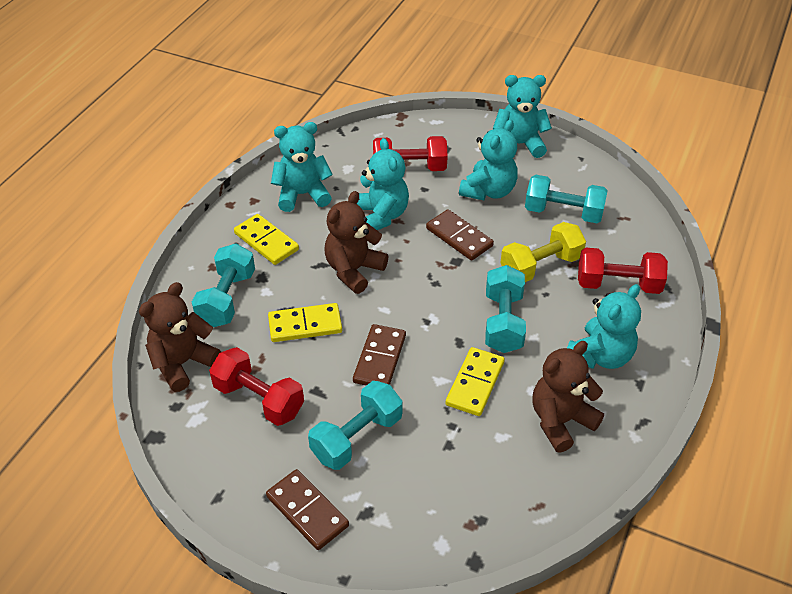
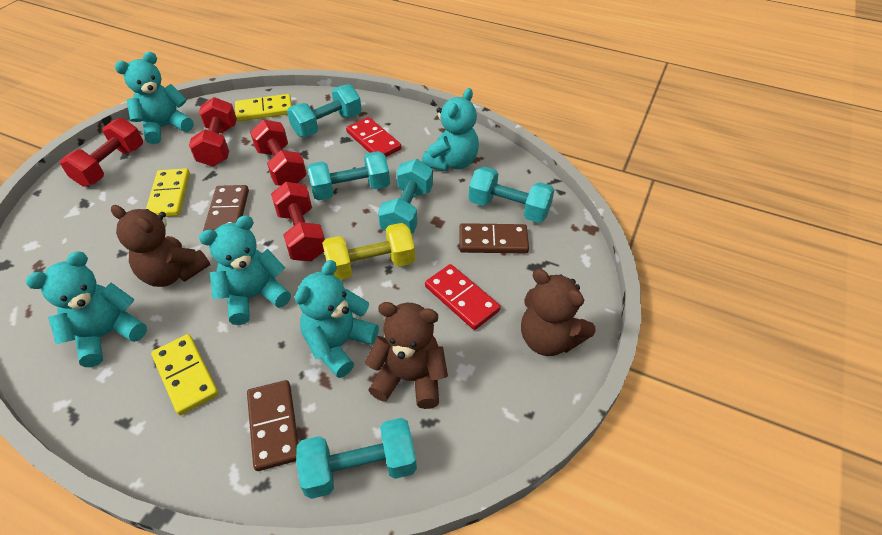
red domino: none = 0 -> [346,117,401,157] [425,264,500,330] = 2
red dumbbell: [209,347,304,426] [373,136,448,171] [578,247,668,294] = 3 -> [60,118,143,187] [189,97,237,167] [250,119,307,186] [271,182,325,261] = 4
turquoise dumbbell: [192,244,255,327] [308,381,403,470] [485,265,526,353] [525,175,608,223] = 4 -> [287,84,362,137] [296,418,417,499] [307,151,390,200] [378,159,433,234] [468,166,555,223] = 5

